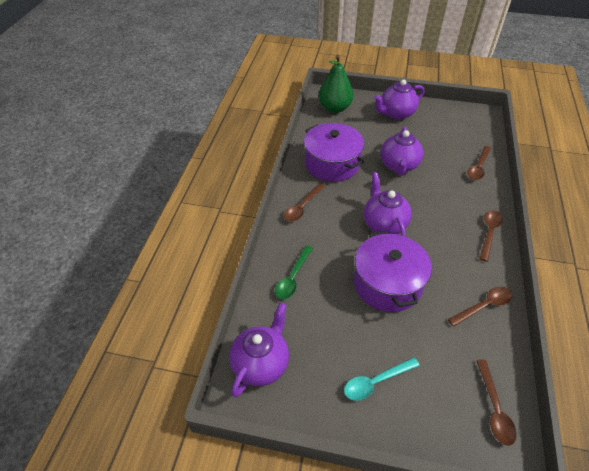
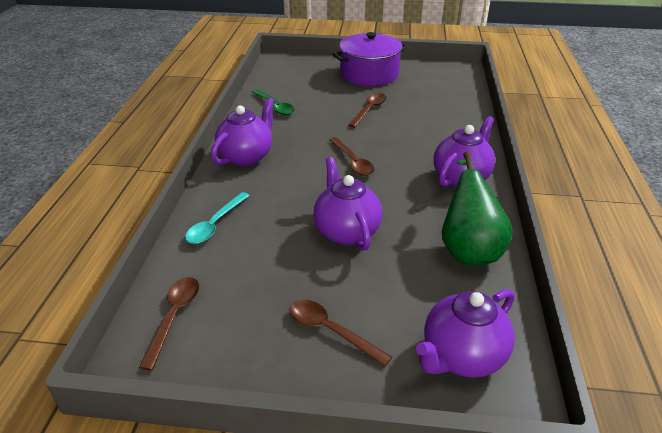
brown spoon: [284,183,325,221] [448,287,513,327] [467,146,491,180] [476,360,517,446] [479,210,503,262] = 5 -> [139,277,199,371] [289,300,392,367] [329,137,375,176] [348,93,386,128] = 4
purple pot: [304,123,364,182] [354,231,432,312] = 2 -> [332,32,408,86] = 1

